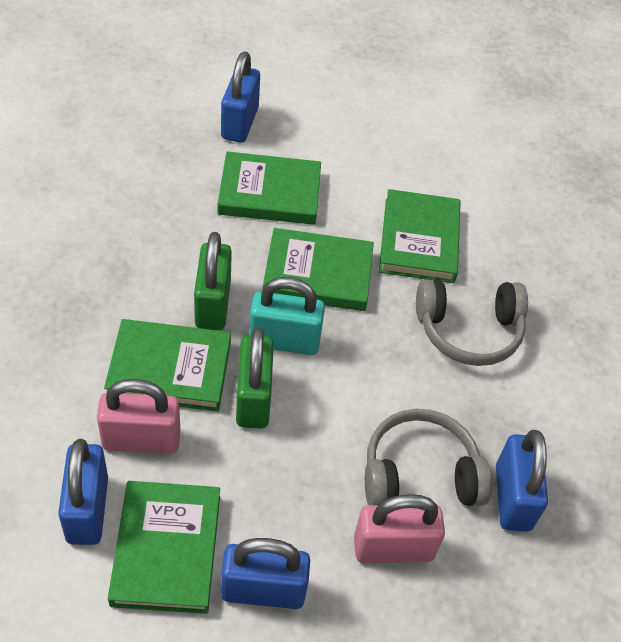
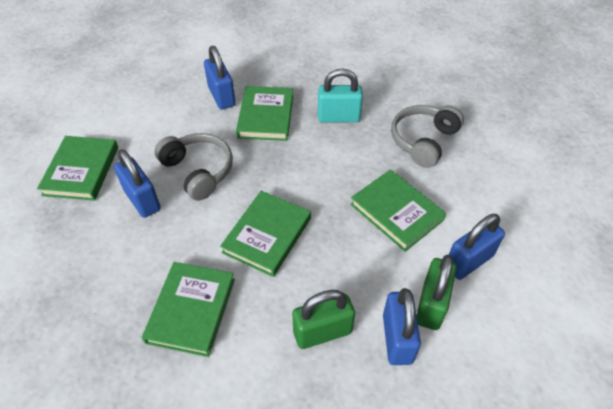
pink padlock: [97,379,180,454] [354,494,445,563] = 2 -> none = 0

